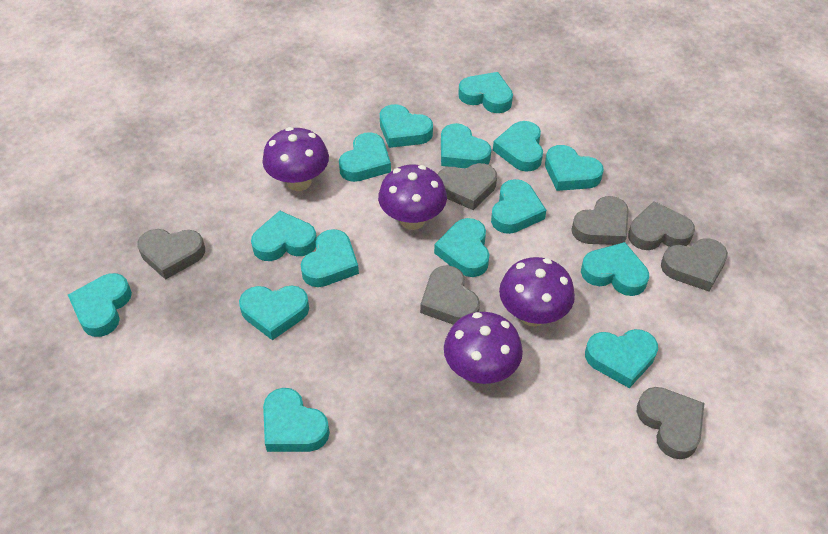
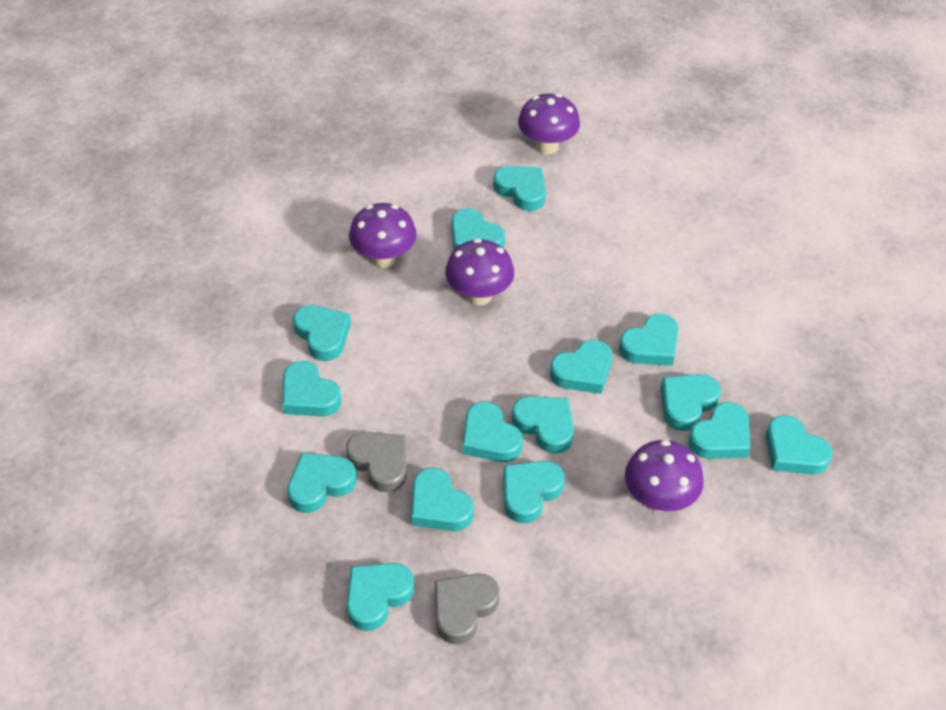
grey heart: [137,229,205,280] [420,265,480,325] [438,163,497,210] [571,196,629,245] [628,201,695,250] [637,387,704,459] [661,238,728,291] = 7 -> [346,432,406,493] [435,574,500,644] = 2

